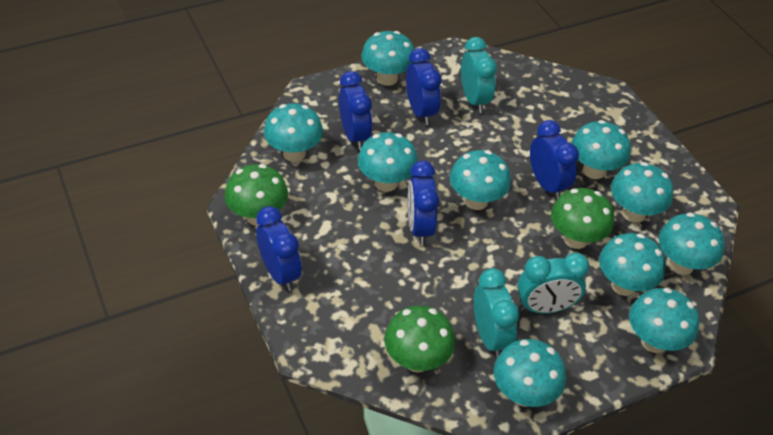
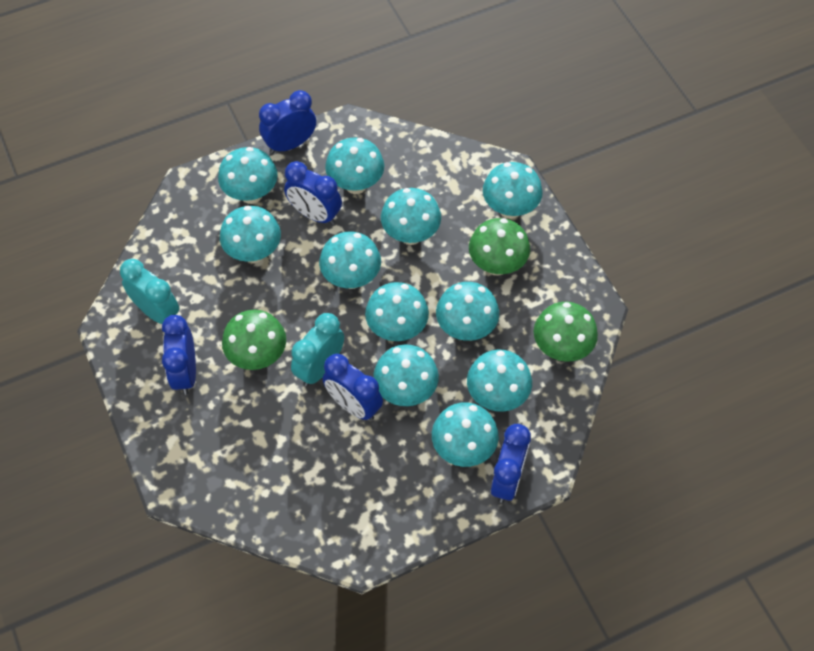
turquoise clock: [461,37,497,113] [473,268,520,358] [517,253,590,314] = 3 -> [120,259,179,324] [291,313,344,386] = 2
turquoise mushroom: [264,103,323,162] [358,132,418,192] [361,31,414,86] [450,150,511,210] [494,339,566,407] [571,120,631,179] [599,233,666,296] [611,162,673,223] [629,288,699,353] [659,212,724,275] = 10 -> [218,147,278,204] [220,206,281,263] [319,232,381,289] [325,137,385,194] [365,282,429,341] [373,345,439,406] [381,188,441,245] [432,402,499,467] [436,282,499,341] [467,350,532,412] [483,162,543,219] = 11

